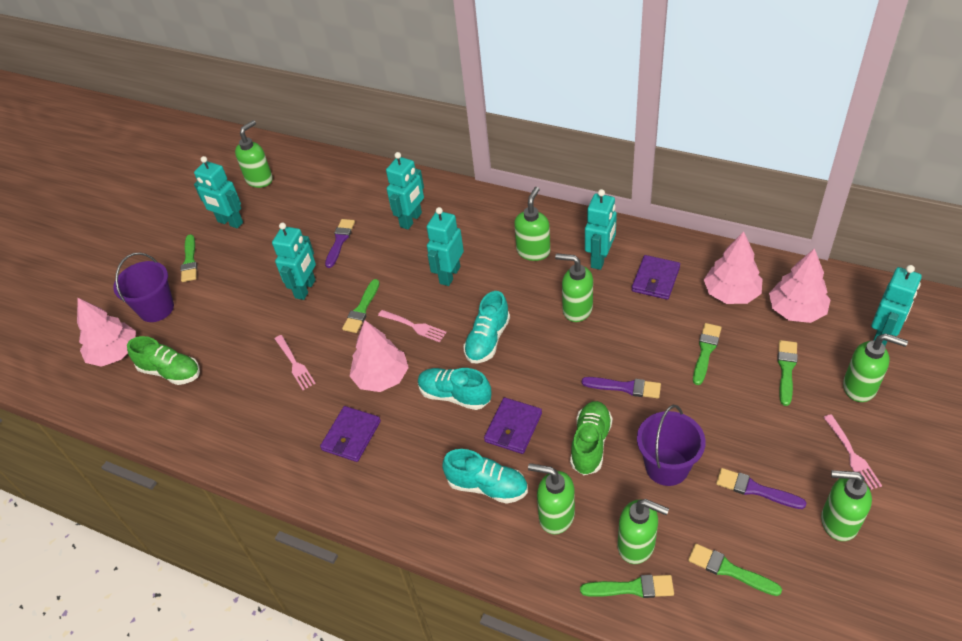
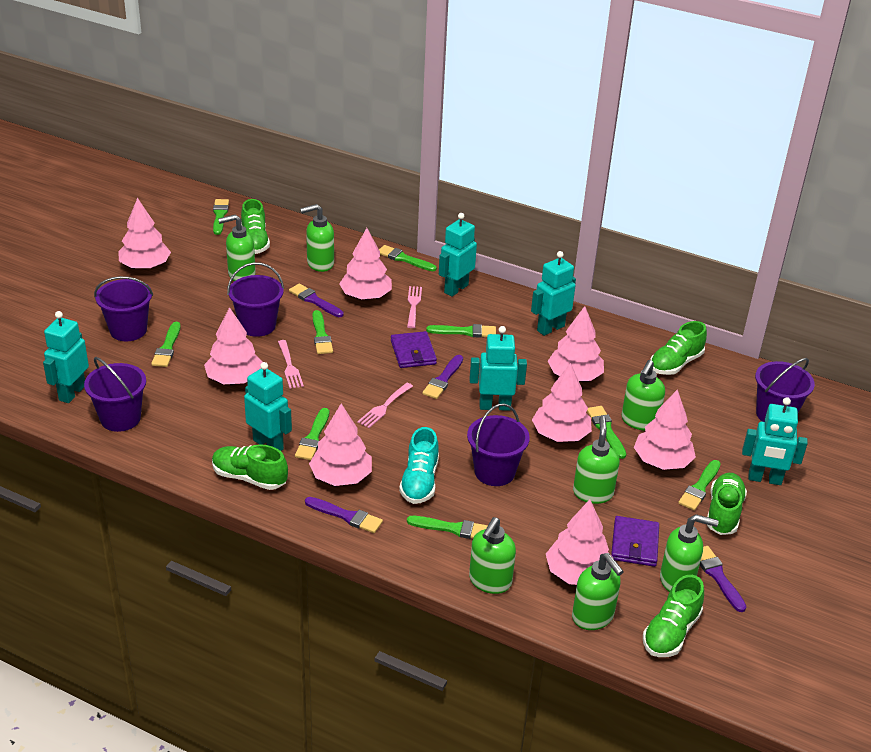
green brush: [181,235,197,282] [342,279,380,333] [580,575,674,598] [688,544,782,596] [693,323,722,385] [777,340,798,406] = 6 -> [151,322,181,367] [213,199,229,235] [295,408,329,460] [312,310,333,354] [379,245,437,271] [407,516,488,539] [426,324,496,338] [587,406,626,459] [678,460,721,511] = 9
green shoe: [127,336,200,385] [570,401,613,475] = 2 -> [212,444,288,490] [241,199,270,254] [643,575,704,657] [650,321,707,375] [706,473,747,535] = 5
pink tree: [77,298,136,367] [350,320,409,392] [704,231,762,304] [769,248,831,323] = 4 -> [118,198,171,269] [204,307,263,384] [309,404,372,486] [339,228,392,299] [532,363,592,442] [546,499,614,585] [548,306,604,381] [634,389,696,470] = 8
purple brush: [325,219,355,268] [582,377,661,398] [716,468,806,509] = 3 -> [289,283,344,317] [305,497,383,533] [422,355,463,399] [700,546,746,612] = 4
purple bucket: [113,253,174,322] [637,405,706,486] = 2 -> [84,357,146,432] [94,276,153,341] [227,262,284,337] [467,403,530,486] [755,358,815,422] = 5
purple wallet: [320,406,381,462] [484,397,542,454] [632,255,680,300] = 3 -> [391,331,437,368] [611,516,659,567] = 2
turquoise shoe: [418,368,491,410] [442,449,528,504] [463,291,510,363] = 3 -> [399,427,439,504] = 1

